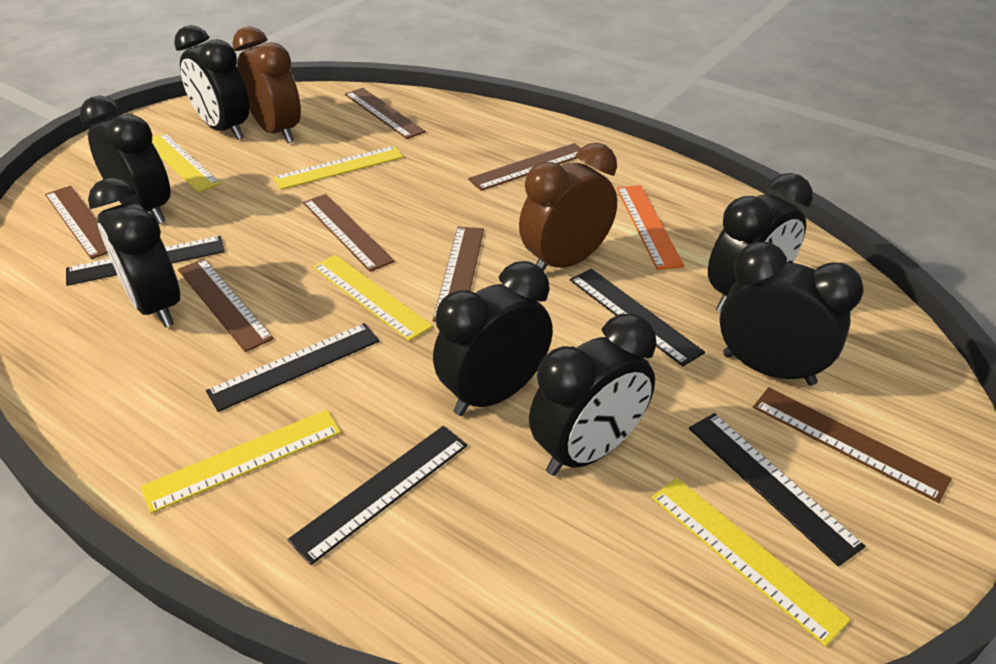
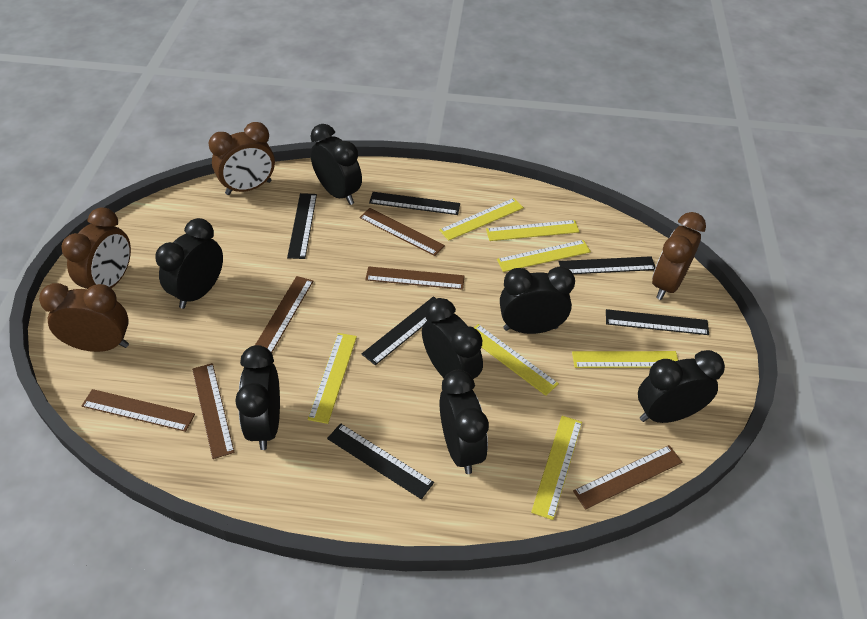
black ruler: [66,236,225,286] [206,323,379,412] [287,426,467,565] [570,268,705,366] [689,413,865,566] = 5 -> [287,193,317,259] [327,423,434,499] [362,296,436,365] [369,192,460,215] [559,256,655,274] [606,309,709,335] = 6
brown clock: [232,26,301,143] [519,143,617,271] = 2 -> [39,283,129,352] [61,208,131,289] [208,122,275,195] [652,212,706,300] = 4
brown ruler: [45,186,108,259] [178,258,274,352] [303,194,395,272] [345,88,426,139] [433,227,484,322] [468,143,581,191] [753,387,952,503] = 7 -> [82,389,195,432] [192,363,235,459] [255,276,313,353] [359,208,445,256] [365,266,465,290] [573,445,682,509] = 6
orange ruler: [617,185,684,270] = 1 -> none = 0
yellow ruler: [141,410,341,514] [152,133,221,193] [273,146,404,190] [313,255,433,341] [651,478,851,647] = 5 -> [308,333,357,424] [439,198,524,241] [474,324,559,396] [486,220,580,241] [497,240,591,272] [531,416,582,520] [572,351,678,368] = 7

